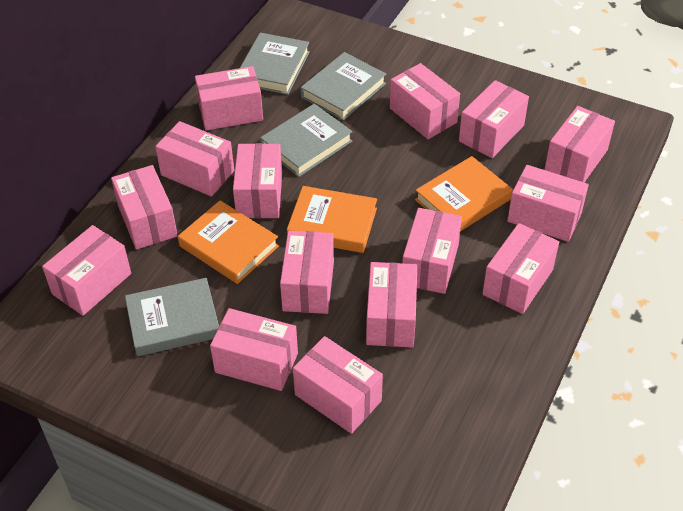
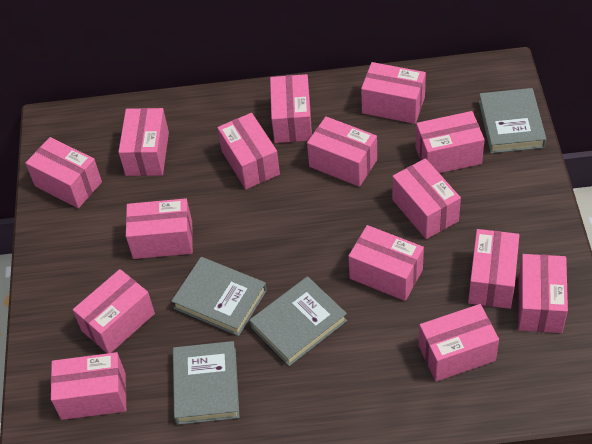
orange book: [178,200,279,284] [287,186,377,253] [415,156,513,231] = 3 -> none = 0

